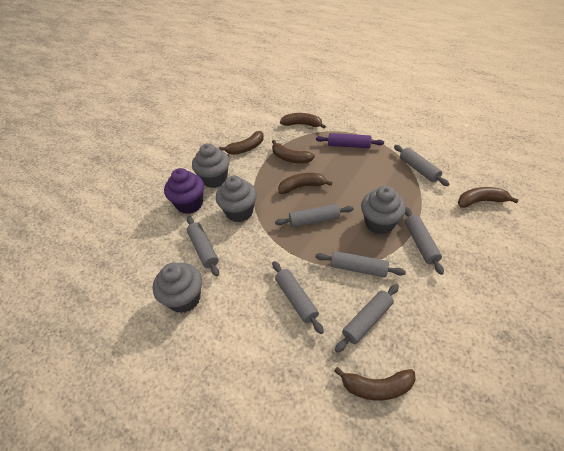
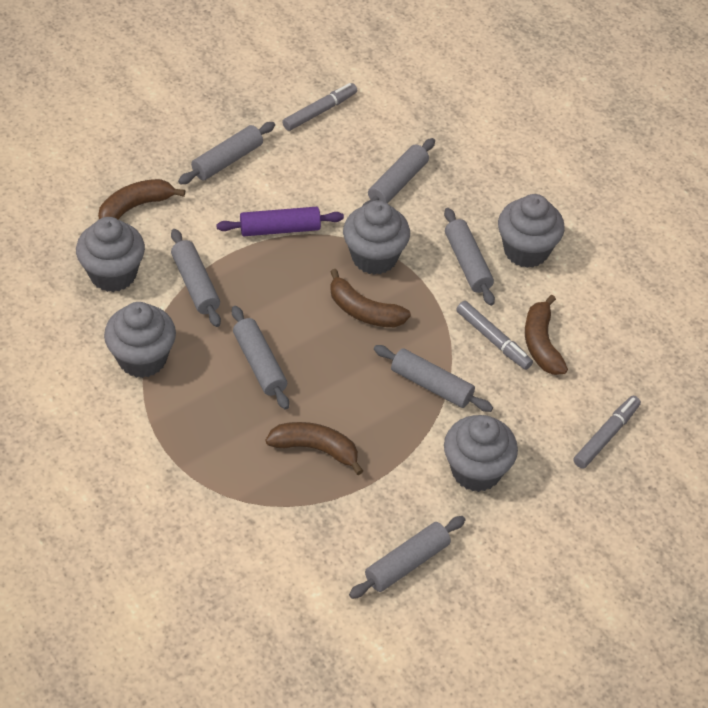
brown banana: [219,131,264,155] [272,140,315,163] [278,173,332,194] [280,113,326,129] [334,367,416,401] [458,187,519,208] = 6 -> [98,179,185,219] [266,422,363,475] [330,269,411,327] [525,295,568,375] = 4
grey cupcake: [153,263,202,313] [192,143,230,188] [216,176,257,222] [361,186,406,234] = 4 -> [76,217,145,292] [104,302,176,378] [343,200,410,275] [444,415,518,492] [498,194,565,268] = 5
grey marker: none = 0 -> [282,83,357,131] [456,301,533,370] [573,396,641,469] = 3
purple cupcake: [164,168,204,214] = 1 -> none = 0

